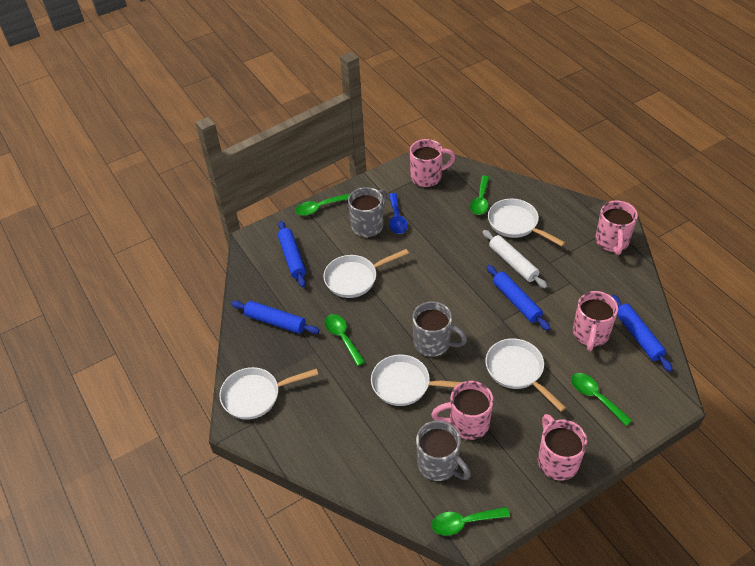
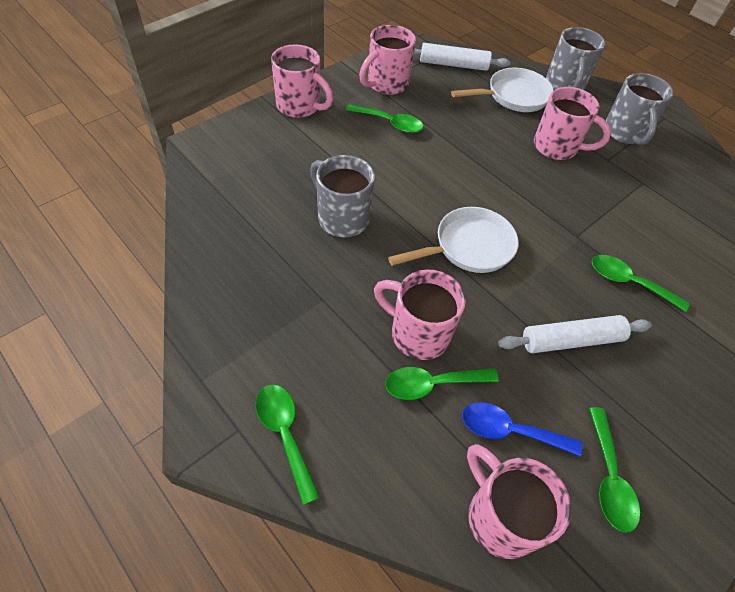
blue rolling pin: [231,301,320,334] [278,221,306,287] [487,265,550,331] [611,295,673,372] = 4 -> none = 0
white pan: [219,367,318,420] [323,249,409,298] [371,354,462,406] [485,338,566,412] [488,199,565,247] = 5 -> [388,207,519,273] [451,68,554,112] = 2
white rolling pin: [482,230,547,289] = 1 -> [414,43,510,71] [498,315,652,353] = 2

